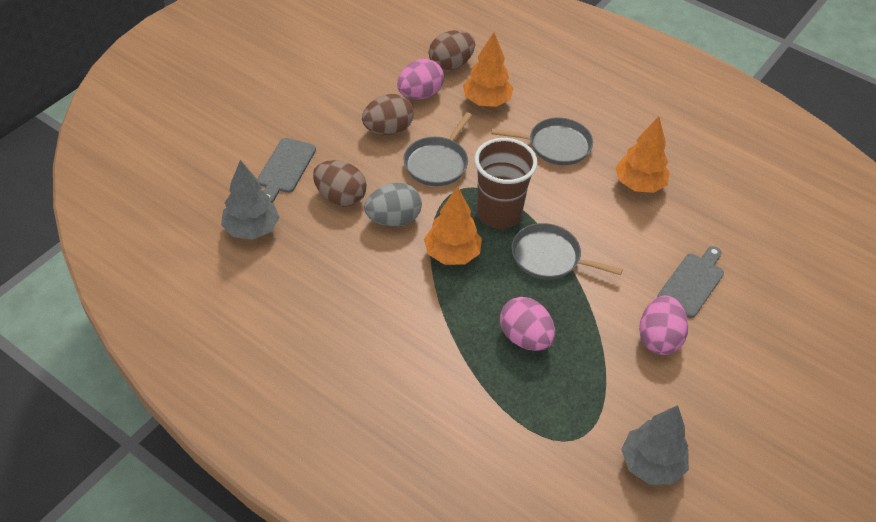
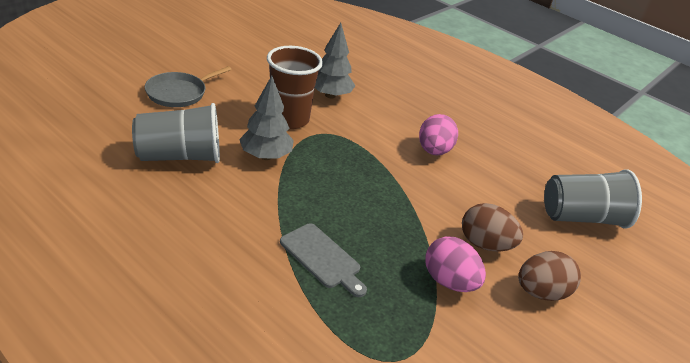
brown egg: [313,160,367,206] [362,94,414,135] [429,30,475,71] = 3 -> [462,203,523,251] [518,251,581,301] = 2
grey cup: none = 0 -> [132,103,220,163] [544,169,642,229] = 2
grey cutting board: [257,138,316,203] [657,246,724,318] = 2 -> [280,223,367,297] = 1
grey egg: [364,183,422,227] = 1 -> none = 0
grey pan: [403,112,472,186] [491,118,593,165] [512,223,623,280] = 3 -> [145,66,232,107] = 1
orange tree: [424,186,482,265] [463,32,513,107] [615,116,670,193] = 3 -> none = 0
pink egg: [397,59,444,100] [500,297,555,351] [639,296,688,355] = 3 -> [419,114,458,155] [425,236,486,292] = 2

